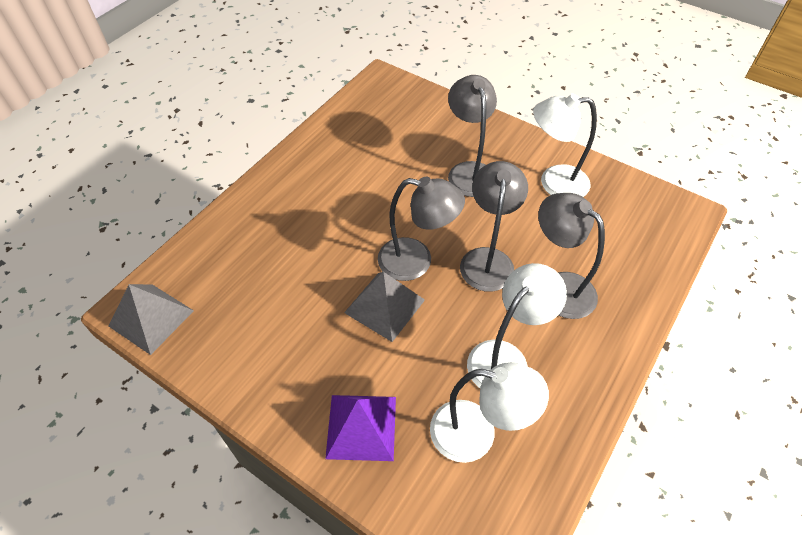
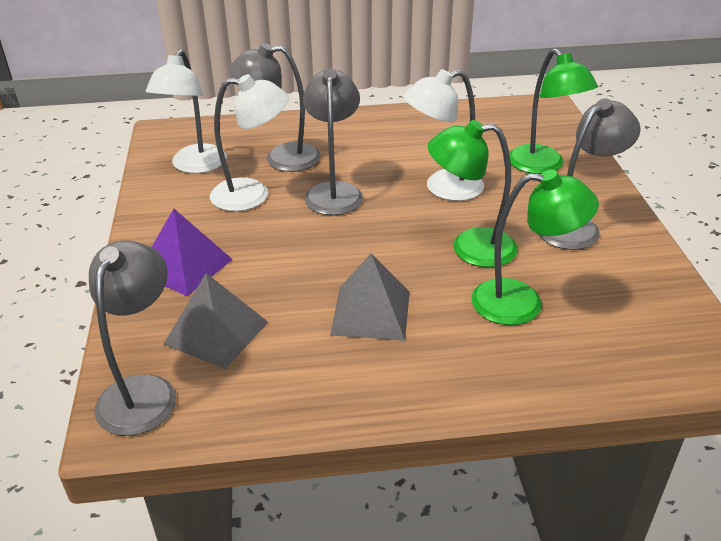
green lamp: none = 0 -> [428,120,518,267] [471,170,599,325] [509,48,598,174] = 3

